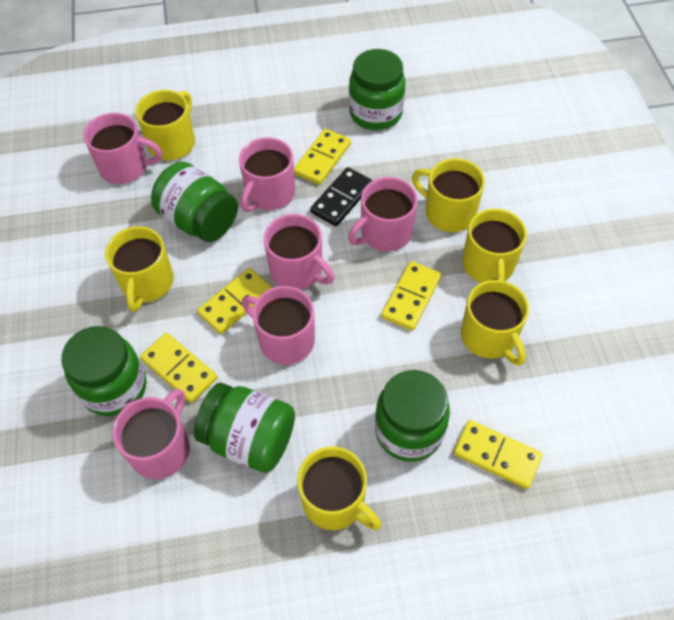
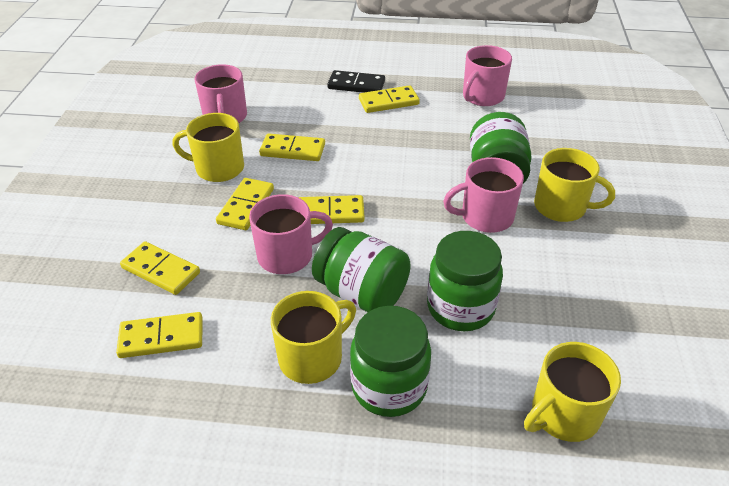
green jar: [61,326,147,416] [151,162,238,242] [194,383,295,473] [349,49,405,130] [375,370,450,462] = 5 -> [312,227,411,312] [350,306,431,417] [427,231,503,331] [470,112,532,184] = 4
pink mug: [84,113,162,184] [113,389,190,479] [239,137,295,212] [242,286,315,364] [264,214,335,289] [348,177,418,252] = 6 -> [194,64,247,123] [249,194,333,274] [443,157,524,233] [463,45,512,106] = 4
yellow domino: [140,333,218,403] [197,268,272,334] [294,129,351,185] [381,261,441,331] [454,420,542,489] = 5 -> [116,312,203,358] [120,241,200,295] [216,178,274,230] [259,133,325,161] [298,195,365,224] [359,85,420,113] = 6
yellow mug: [105,226,174,312] [136,90,195,160] [297,446,381,530] [412,158,485,232] [461,280,529,366] [462,208,527,283] = 6 -> [172,113,244,182] [271,291,356,384] [524,342,621,442] [534,148,615,222] = 4

